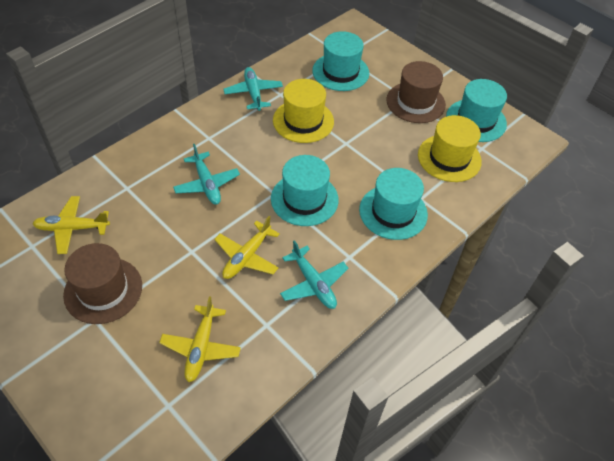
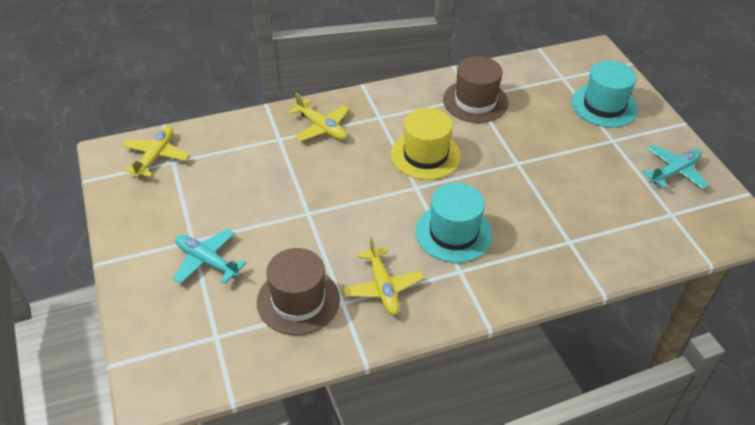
turquoise hat: [271,155,339,226] [312,31,369,91] [359,168,428,240] [446,79,507,142] = 4 -> [416,183,492,263] [571,61,638,127] = 2
turquoise plane: [173,144,240,204] [223,67,283,111] [280,240,349,309] = 3 -> [173,229,247,284] [642,145,709,190] = 2
yellow hat: [273,79,334,143] [418,115,482,182] = 2 -> [391,108,461,180] = 1

